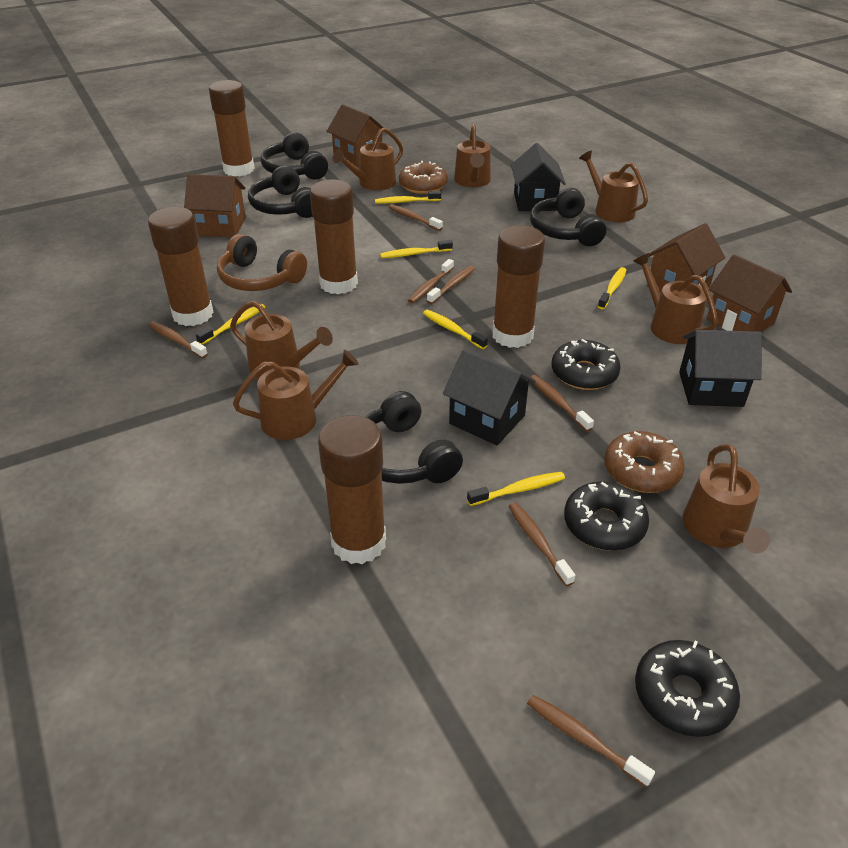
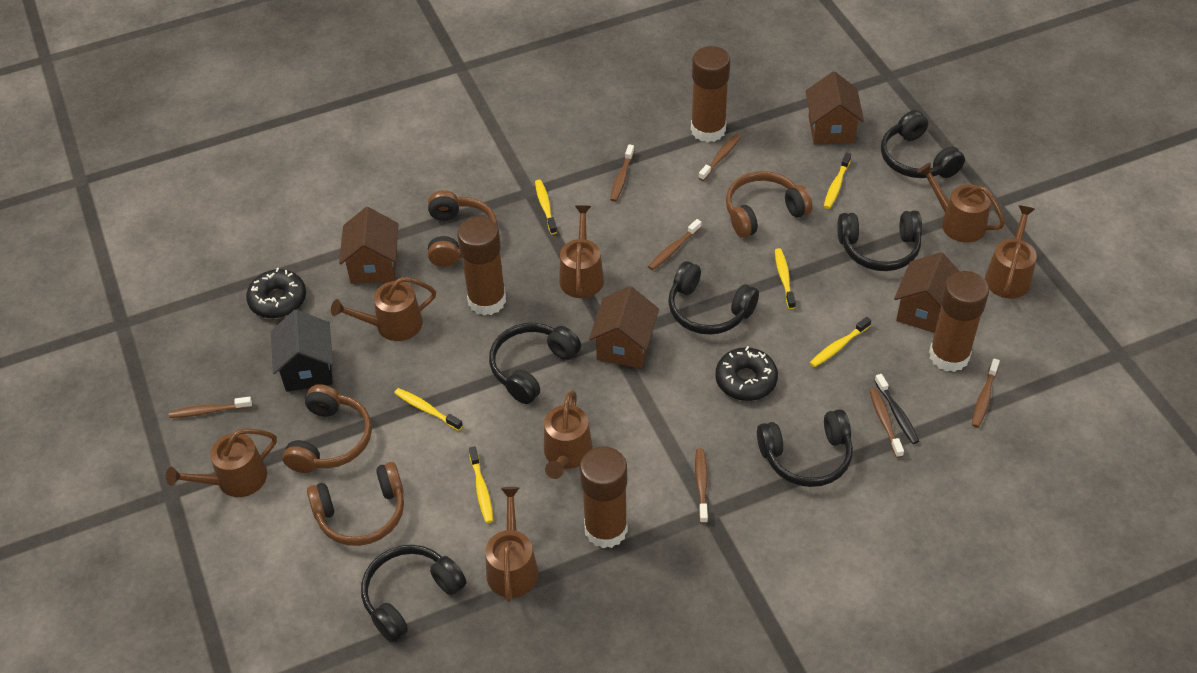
black donut: [551,339,621,390] [564,482,649,551] [635,640,740,737] = 3 -> [246,268,306,318] [715,346,778,401] = 2
black headphones: [248,165,313,218] [261,132,328,180] [365,391,463,484] [530,188,606,246] = 4 -> [361,545,466,643] [489,323,581,404] [668,261,759,335] [757,409,853,487] [837,211,922,271] [881,110,965,178] = 6
black house: [443,349,536,445] [511,143,566,211] [679,330,762,407] = 3 -> [271,309,333,392] = 1
black toothbrush: none = 0 -> [875,374,919,444] = 1
brown donut: [399,161,448,194] [605,431,685,493] = 2 -> none = 0
brown glue stick: [148,207,214,326] [209,80,254,176] [310,179,358,294] [318,415,386,564] [492,225,545,348] = 5 -> [457,216,506,315] [580,446,628,548] [691,46,730,142] [929,271,989,372] = 4
brown headphones: [217,234,307,291] = 1 -> [282,384,372,473] [307,462,404,546] [428,190,498,267] [726,171,812,238] = 4

